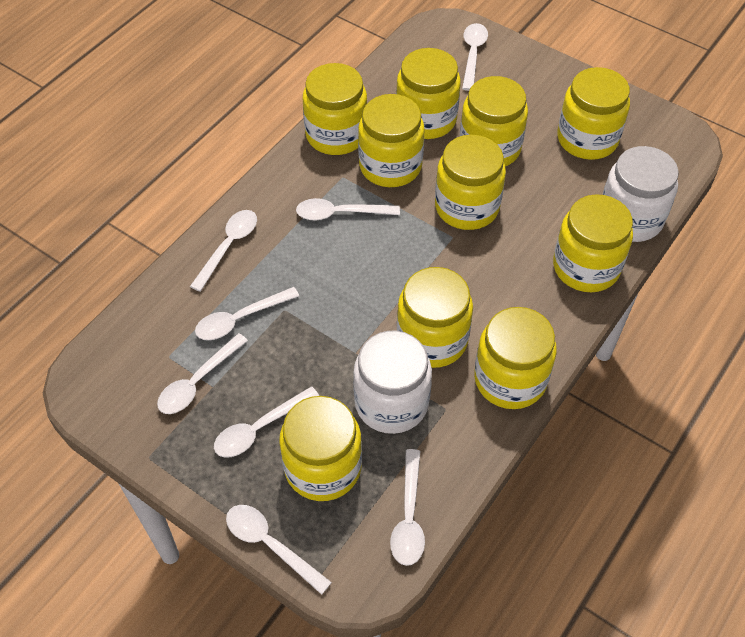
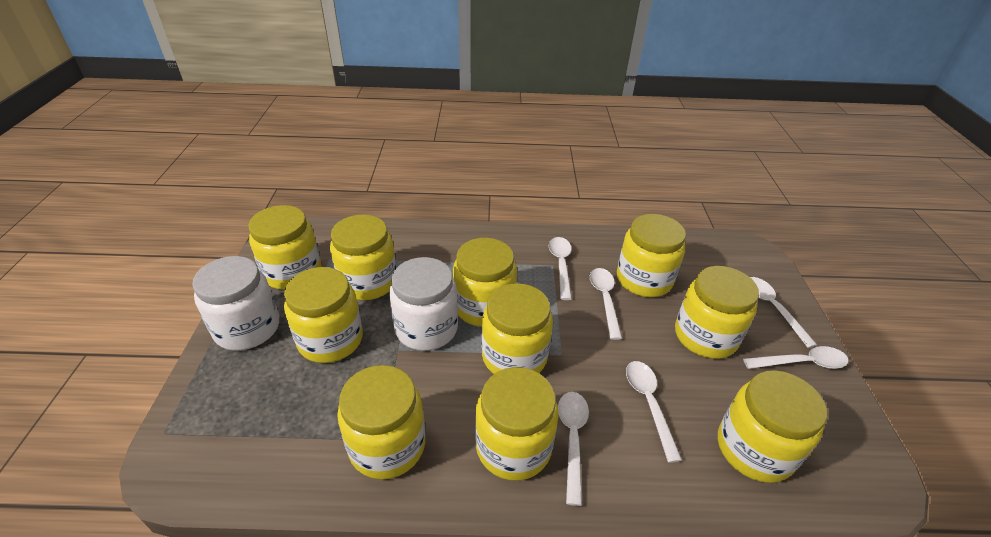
white spoon: [157,333,248,414] [190,210,257,292] [195,287,299,340] [214,386,319,457] [226,505,332,595] [296,198,400,221] [390,449,425,566] [462,23,488,91] = 8 -> [549,237,572,300] [558,392,589,506] [590,268,622,340] [626,361,682,463] [743,346,848,369] [750,277,817,348] = 6

